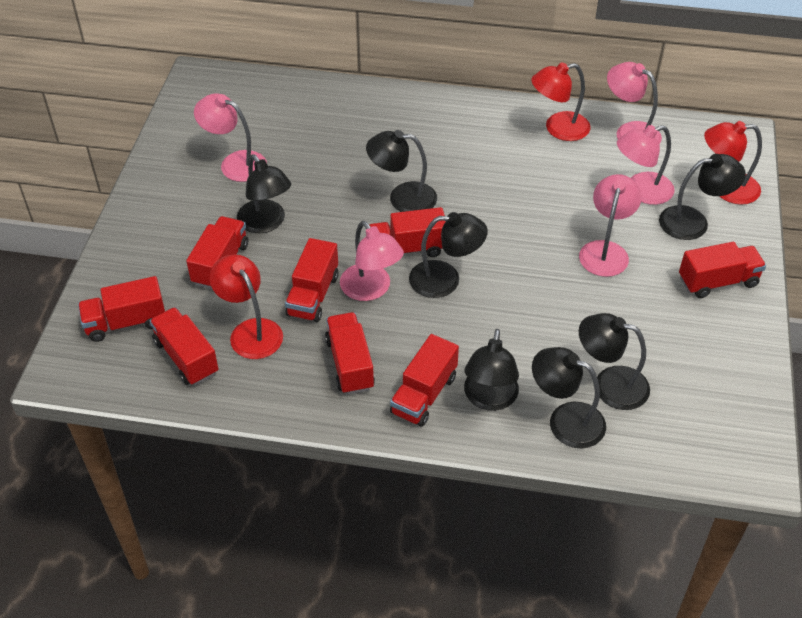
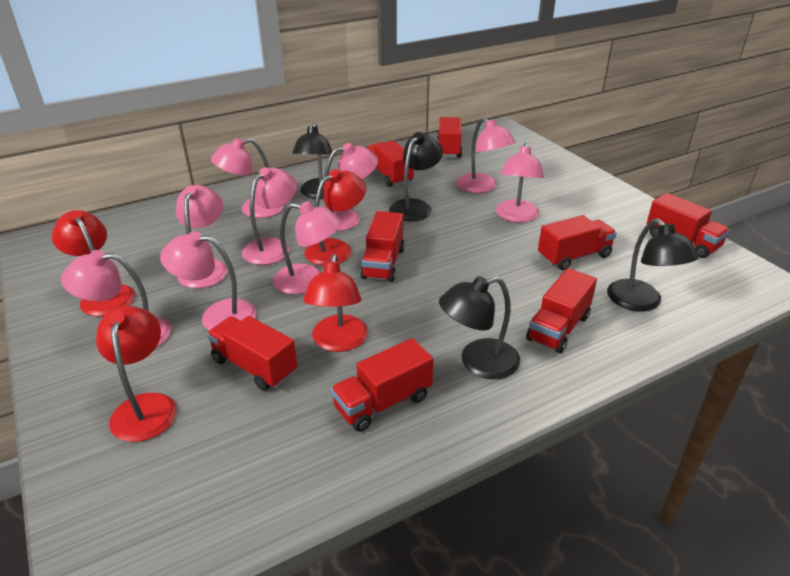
black lamp: [237,154,291,233] [366,130,437,212] [409,212,488,298] [464,329,519,411] [532,347,606,448] [579,313,650,410] [659,154,746,240] = 7 -> [292,123,332,199] [389,132,443,222] [439,276,520,379] [607,219,699,311] = 4
pink lamp: [194,93,267,182] [340,221,404,301] [579,174,642,277] [607,62,662,144] [617,125,675,205] = 5 -> [61,250,171,347] [160,231,256,330] [176,185,228,288] [211,138,284,218] [242,167,297,265] [273,201,342,295] [324,143,378,231] [457,117,515,193] [496,143,544,223] = 9
red lamp: [209,255,283,359] [531,62,591,141] [704,121,762,205] = 3 -> [52,210,135,316] [96,306,177,442] [303,254,368,352] [305,169,366,266] = 4

